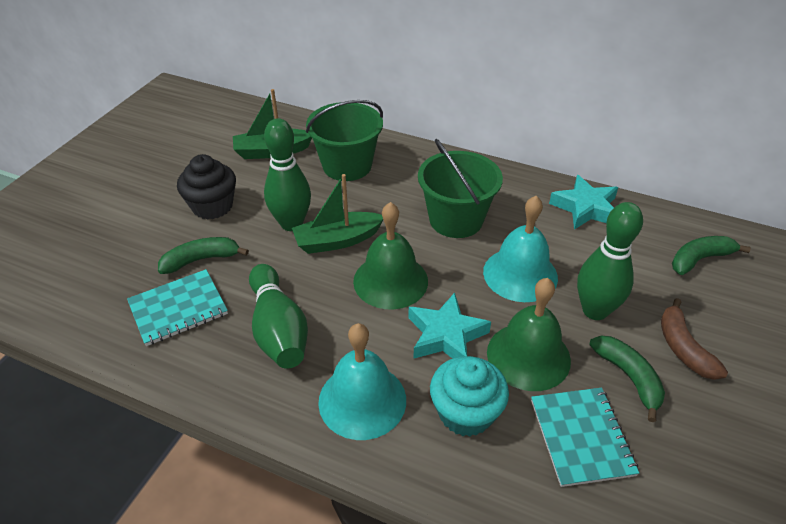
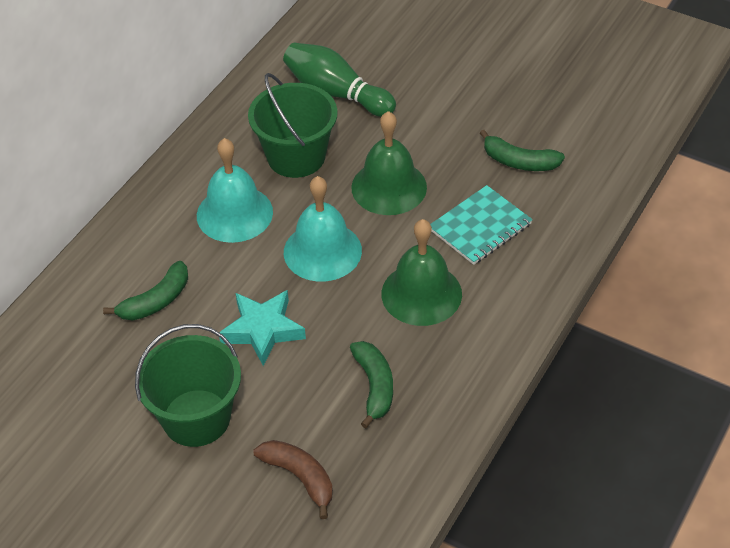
black cupcake: [177,154,236,220] = 1 -> none = 0
green boat: [233,89,312,159] [292,174,383,254] = 2 -> none = 0
green bowling pin: [249,264,308,369] [264,118,311,231] [577,202,643,320] = 3 -> [283,43,396,117] = 1
turquoise cupcake: [430,356,509,437] = 1 -> none = 0
turquoise notebook: [127,269,228,346] [531,388,639,487] = 2 -> [430,185,533,265] = 1
turquoise star: [408,293,491,359] [549,175,618,230] = 2 -> [219,290,306,366] = 1

